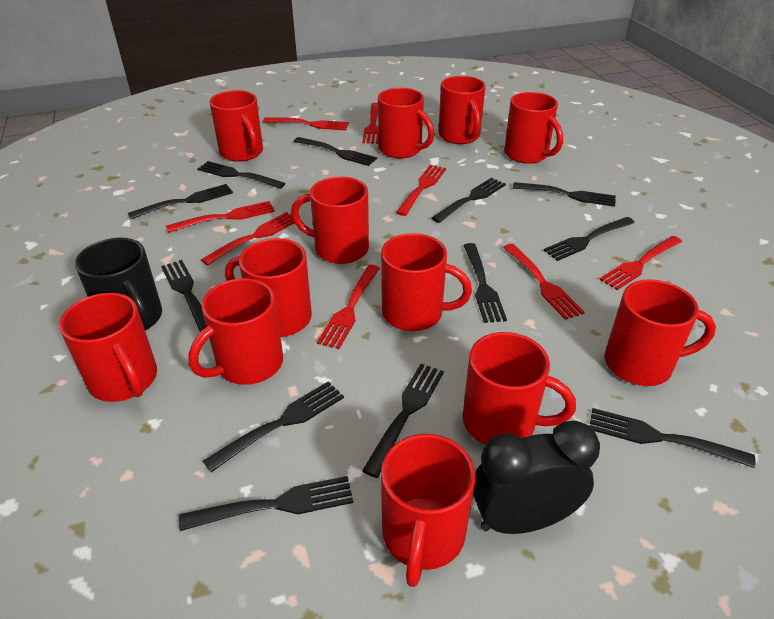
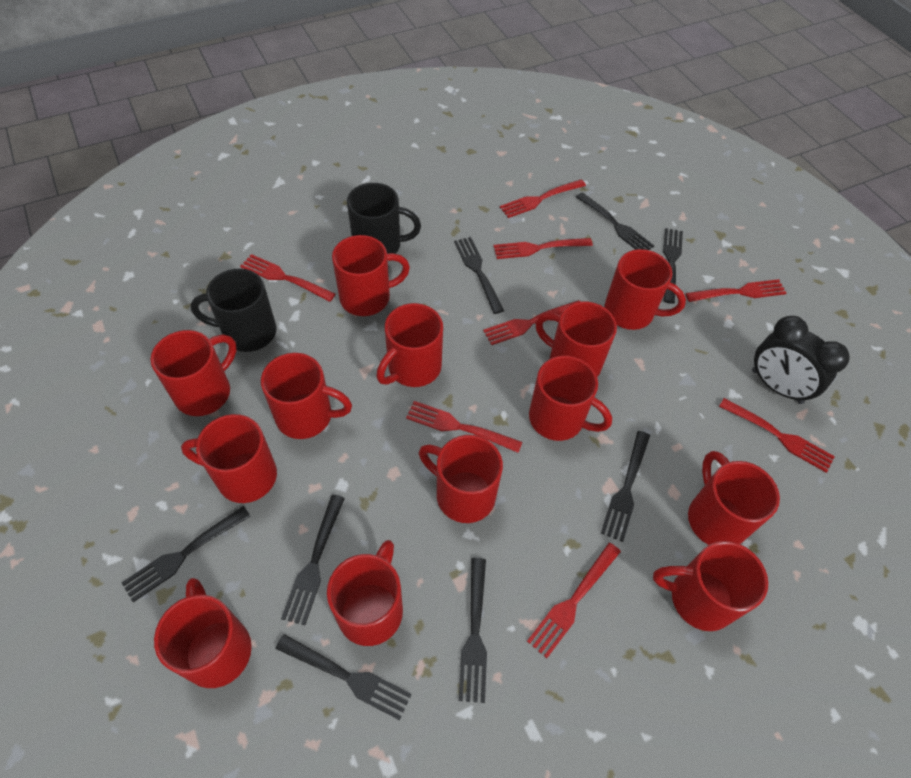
black fork: [128,184,233,219] [161,260,206,332] [179,476,353,531] [197,161,285,189] [203,381,344,472] [294,137,377,166] [362,364,444,478] [431,178,506,223] [463,243,507,323] [513,182,616,207] [543,217,635,261] [590,408,756,468] = 12 -> [121,506,251,602] [275,634,412,720] [281,495,345,625] [454,237,504,314] [459,558,487,703] [576,192,654,250] [601,431,650,542] [663,228,683,304] = 8
black mug: [75,238,162,331] = 1 -> [191,269,276,352] [347,183,421,254] = 2
red mug: [59,293,157,402] [188,278,283,385] [209,90,263,162] [225,238,312,337] [291,176,369,264] [378,88,434,158] [381,233,472,331] [381,434,475,587] [439,76,486,144] [463,332,576,445] [504,92,563,164] [605,279,716,386] = 12 -> [151,330,237,416] [154,578,252,688] [181,414,277,503] [261,353,352,439] [327,540,403,646] [332,235,410,316] [376,303,443,387] [419,435,503,523] [529,356,612,441] [536,302,617,377] [604,249,686,330] [653,541,768,631] [688,451,780,545] = 13

